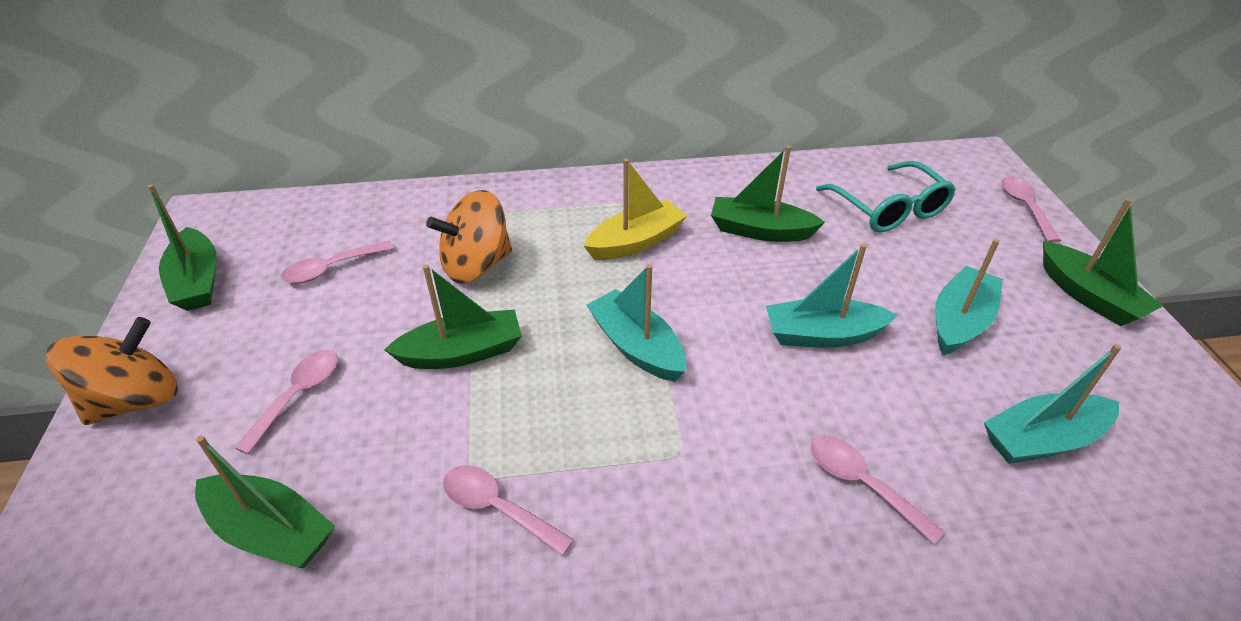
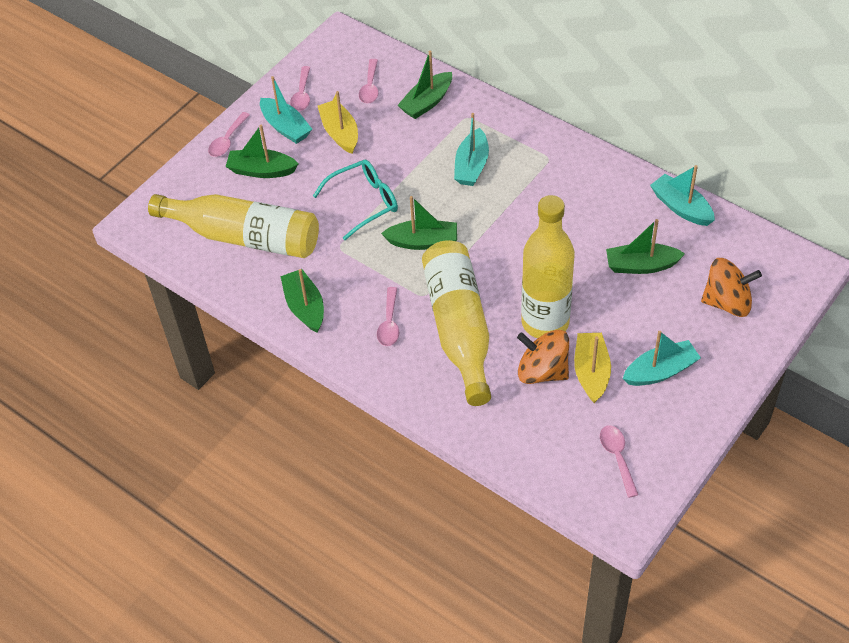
yellow boat: [584,159,687,260] = 1 -> [318,91,358,154] [574,333,611,403] = 2
yellow bottle: none = 0 -> [148,194,319,258] [422,240,491,406] [521,195,575,338] = 3

